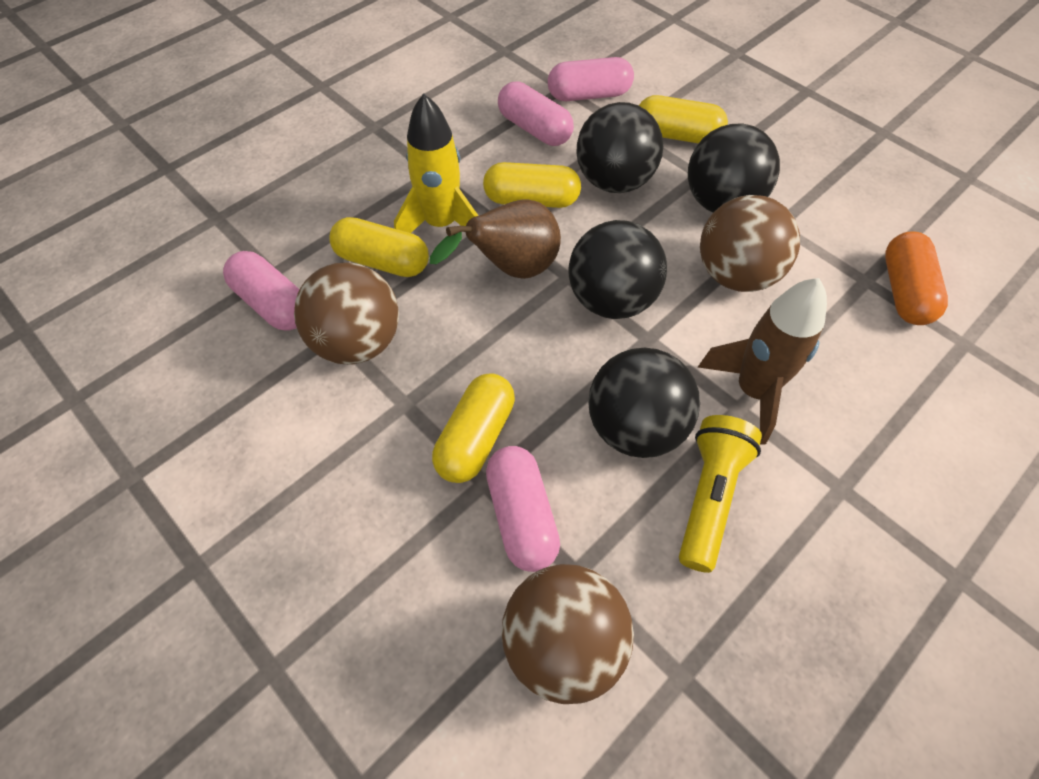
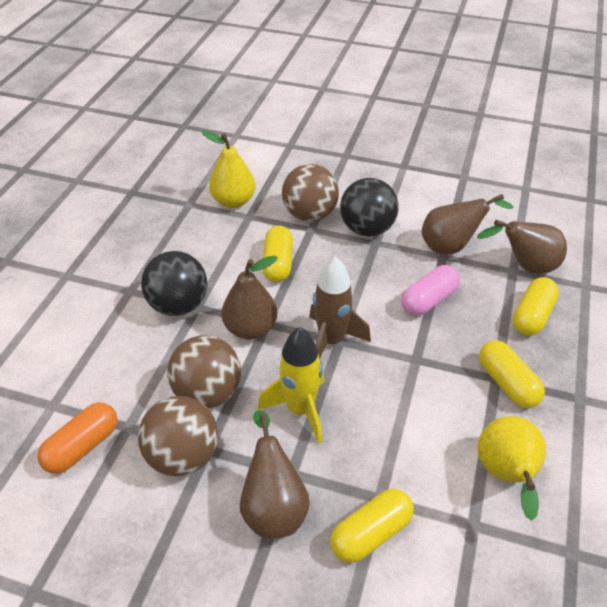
black ball: [569,220,667,319] [576,102,663,193] [588,348,700,458] [688,124,780,213] = 4 -> [141,251,207,316] [340,178,399,237] = 2
brown pear: [430,199,561,279] = 1 -> [221,256,278,340] [240,410,310,539] [422,194,513,254] [477,220,567,274] = 4
pink capsule: [223,251,300,331] [486,446,560,572] [498,82,574,146] [548,57,634,101] = 4 -> [401,265,460,316] = 1
yellow flashlight: [679,415,762,573] = 1 -> none = 0
yellow pear: none = 0 -> [201,130,255,208] [478,416,546,521] = 2

